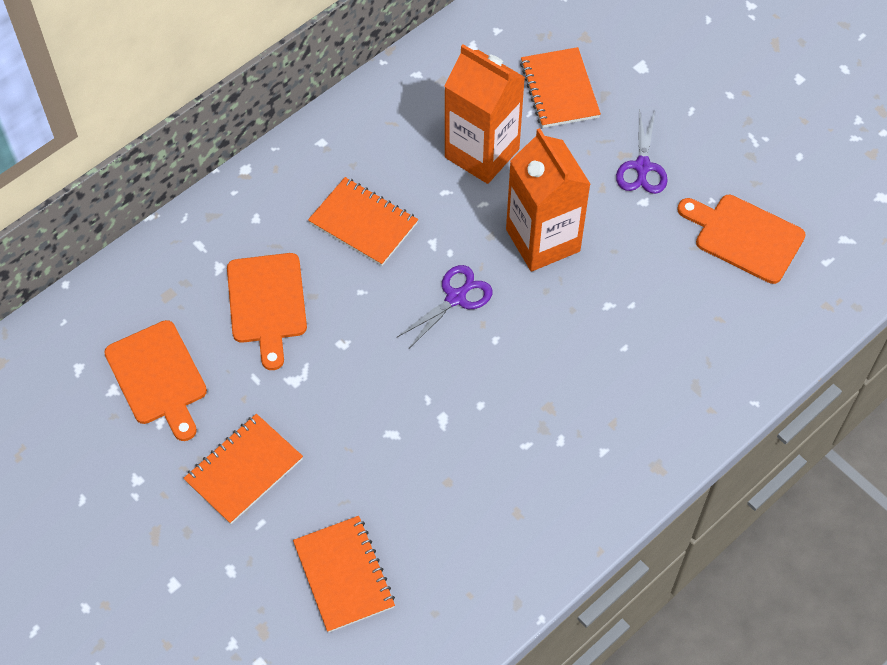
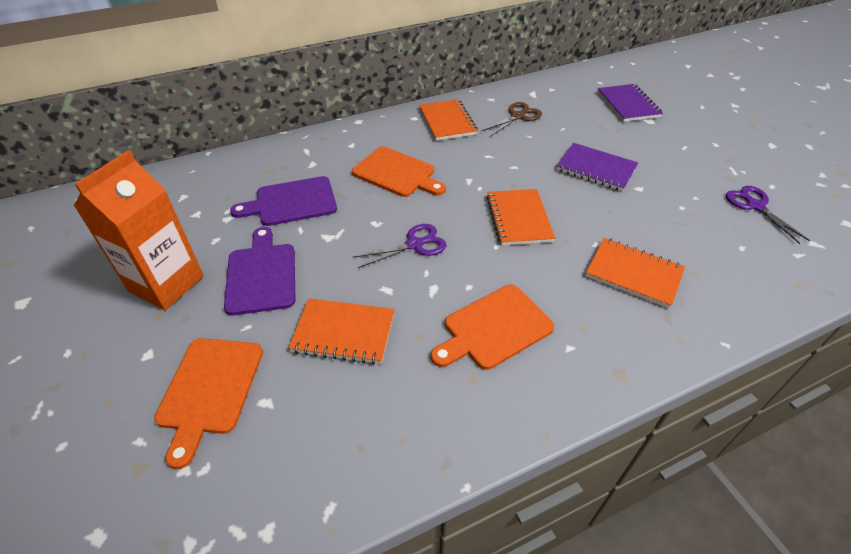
brown scissors: none = 0 -> [481,102,542,136] = 1
orange carton: [444,44,525,184] [506,128,591,272] = 2 -> [74,150,204,310] = 1
purple cutting board: none = 0 -> [224,227,295,315] [230,176,337,226] = 2
purple notebook: none = 0 -> [556,143,638,191] [597,84,663,122] = 2

